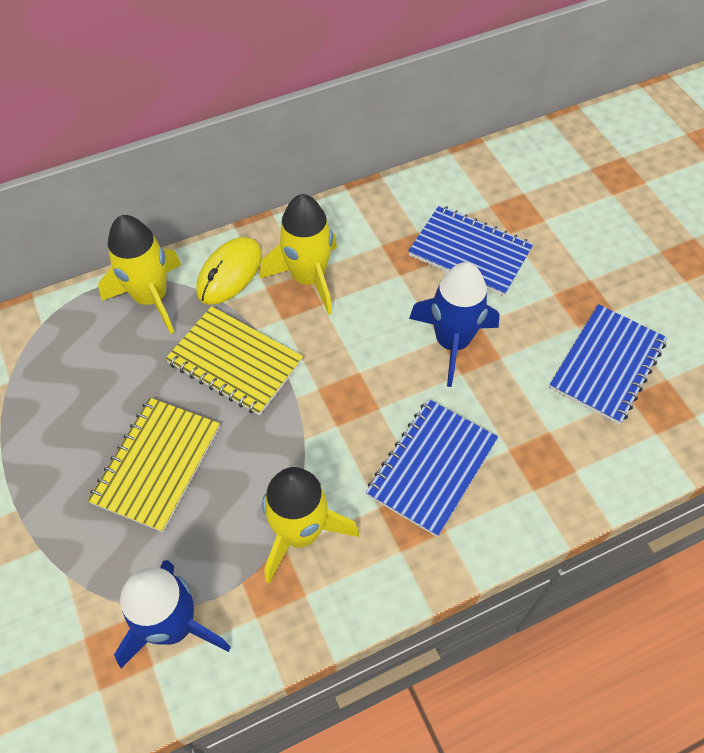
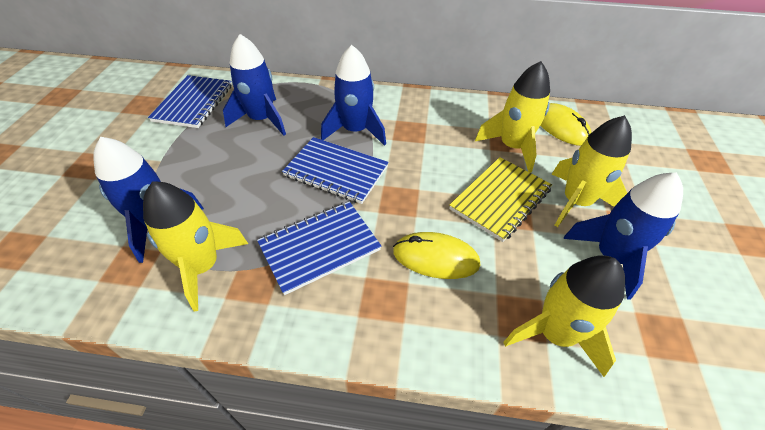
blue rocket: [114,560,231,668] [409,262,500,387] = 2 -> [93,137,204,263] [223,34,286,136] [321,45,386,146] [563,172,683,299] = 4
yellow mouse: [196,237,262,305] = 1 -> [393,232,480,279] [540,103,592,146] = 2
yellow notebook: [88,398,220,532] [165,306,303,416] = 2 -> [449,157,552,242] = 1
yellow rocket: [98,215,181,334] [260,194,337,315] [262,467,359,583] = 3 -> [143,181,248,311] [475,61,550,173] [503,256,625,377] [552,115,632,227] = 4

